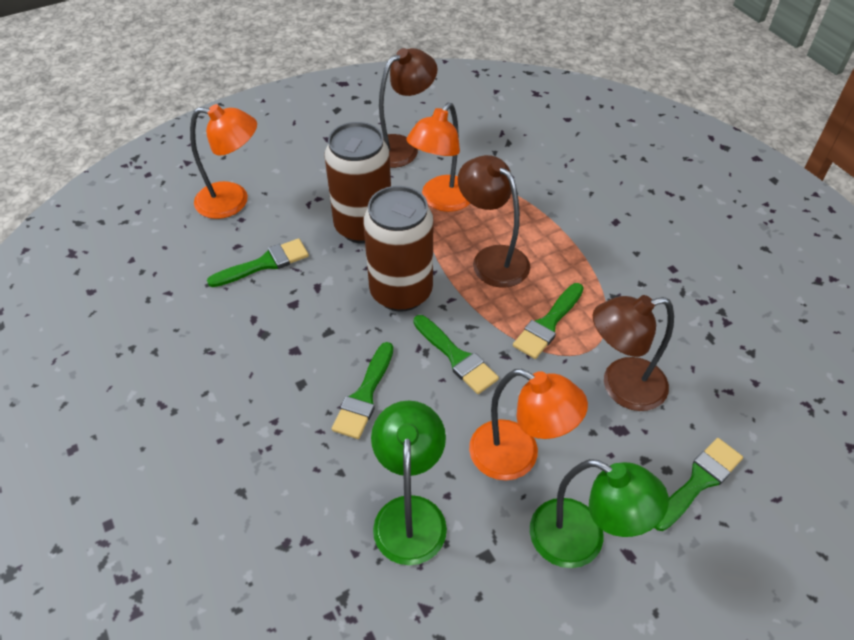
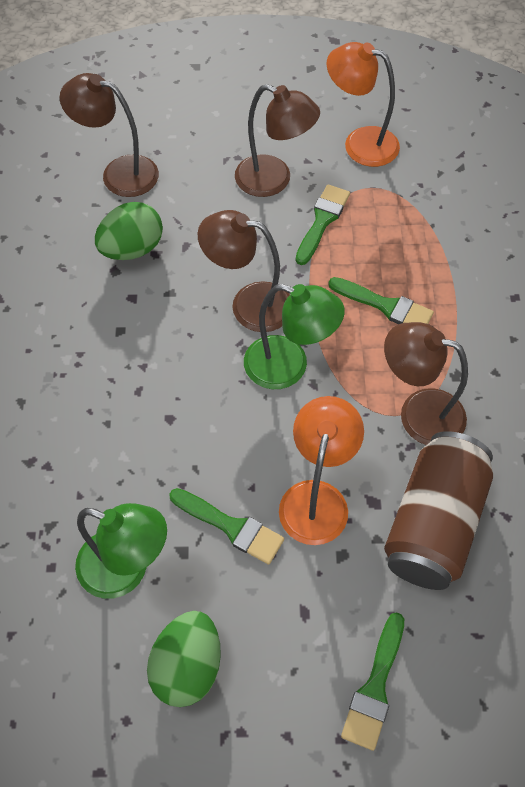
brown can: [324,122,391,244] [363,186,433,312] = 2 -> [384,431,493,590] = 1
brown lamp: [379,48,438,168] [458,155,530,288] [593,295,674,411] = 3 -> [59,73,159,197] [198,210,290,332] [235,84,320,197] [384,322,468,445] = 4
green brush: [207,238,309,287] [332,342,394,439] [414,315,499,394] [513,283,584,359] [654,438,743,531] = 5 -> [169,488,284,565] [296,184,350,265] [328,277,434,324] [341,612,404,751] = 4
green egg: none = 0 -> [95,202,163,260] [147,611,221,707] = 2
orange lamp: [190,104,257,219] [407,103,470,212] [469,369,588,481] = 3 -> [279,396,364,545] [327,42,400,167] = 2

